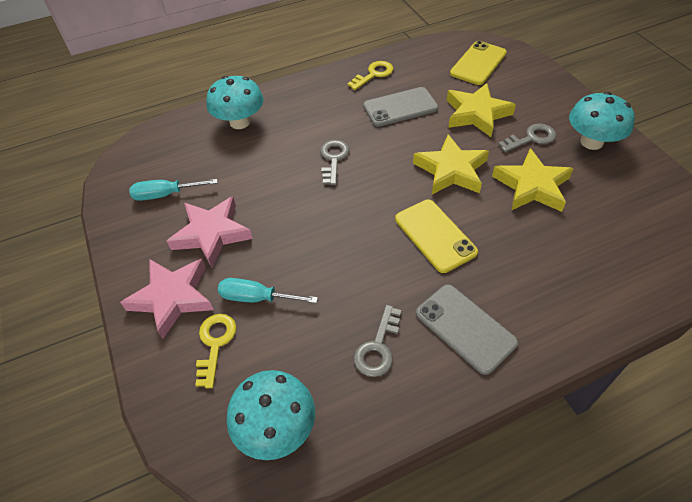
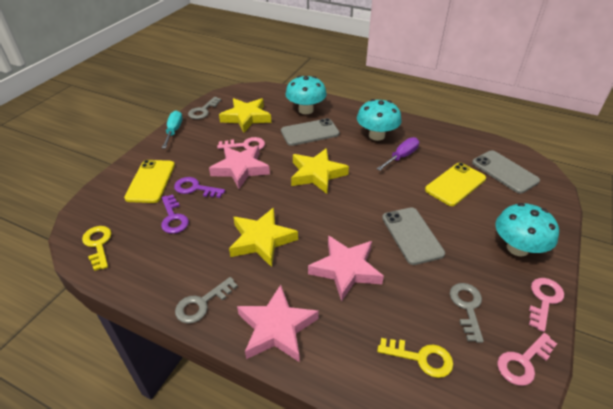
grey phone: [363,87,438,127] [416,284,518,375] = 2 -> [281,118,340,146] [382,207,445,265] [472,150,540,194] = 3
pink key: none = 0 -> [217,137,265,150] [497,333,557,386] [529,278,564,332] = 3
pink star: [120,259,214,339] [167,196,253,267] = 2 -> [209,145,270,189] [237,285,319,362] [308,235,384,302] = 3
purple key: none = 0 -> [161,195,189,234] [174,177,225,198] = 2
purple screwdriver: none = 0 -> [377,137,419,171] = 1
turquoise screwdriver: [129,179,218,201] [218,278,318,303] = 2 -> [162,111,183,148] = 1

